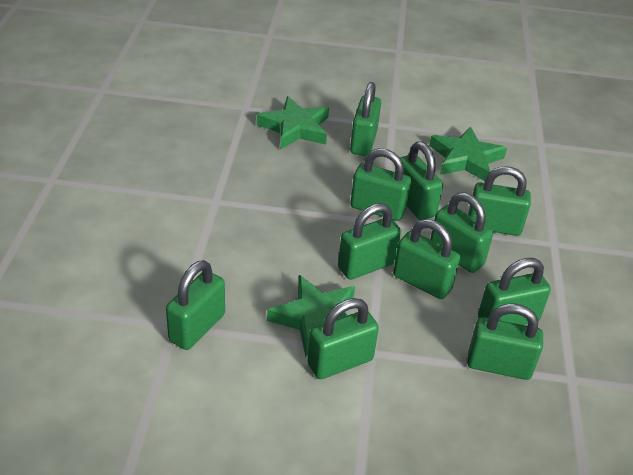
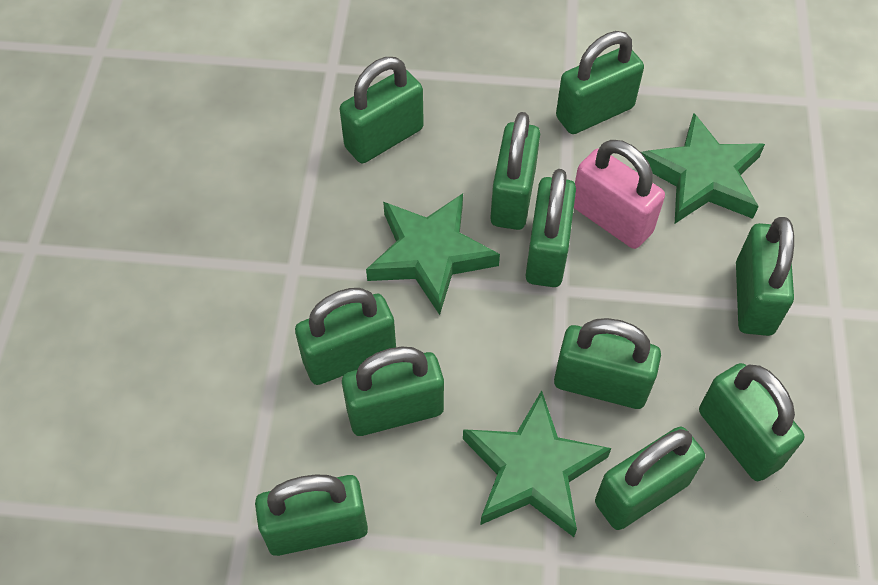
pink padlock: none = 0 -> [574,140,665,249] = 1

